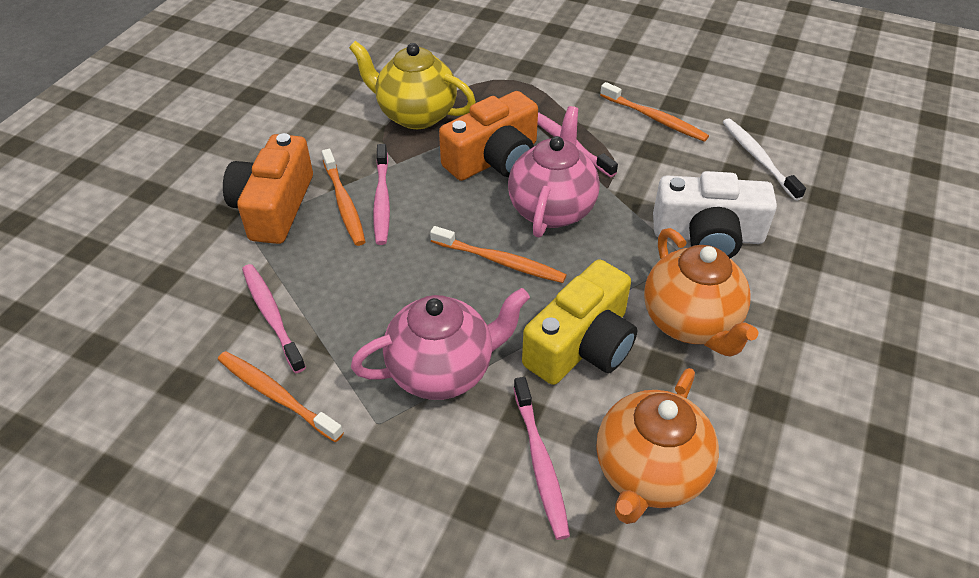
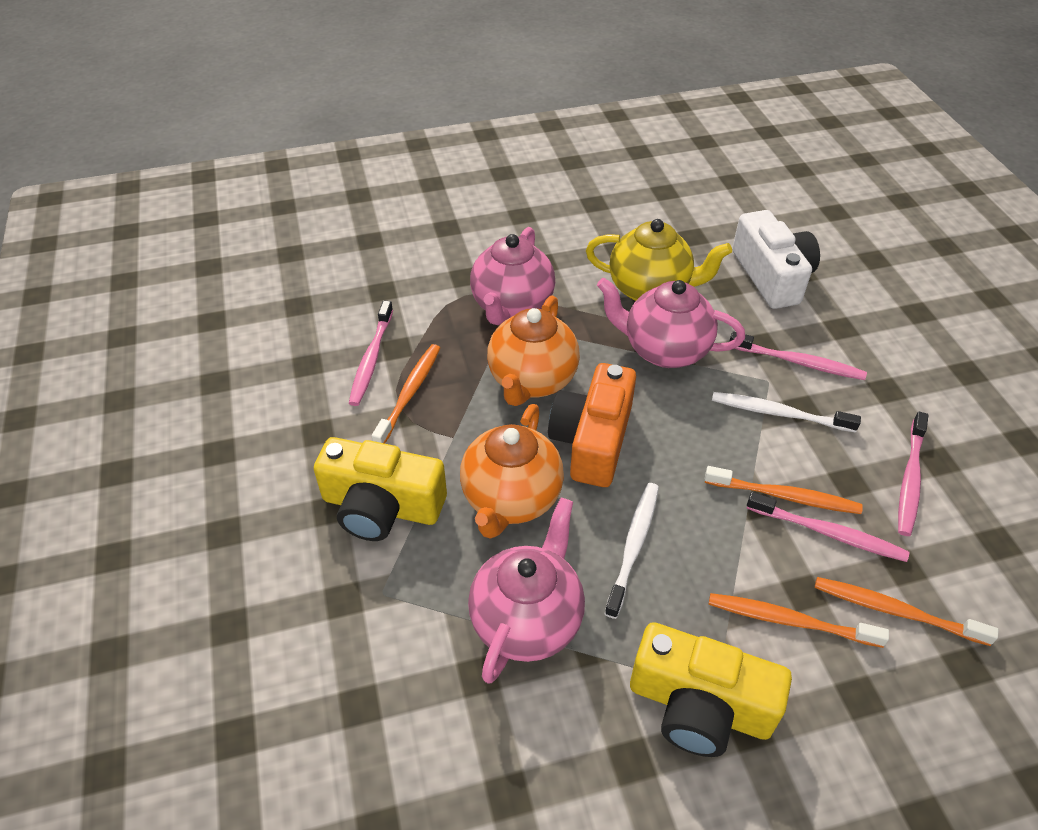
orange camera: [223,133,313,244] [439,91,538,181] = 2 -> [548,363,636,487] = 1
pink teapot: [351,288,530,400] [508,106,600,238] = 2 -> [468,498,585,684] [470,227,555,325] [597,278,745,368] = 3
white toothbrush: [723,118,806,201] = 1 -> [605,483,659,619] [712,392,861,433] = 2
yellow camera: [522,259,637,385] = 1 -> [314,437,447,541] [630,622,792,757] = 2

